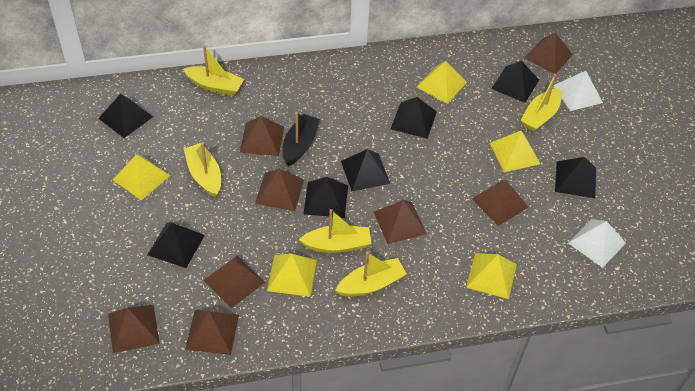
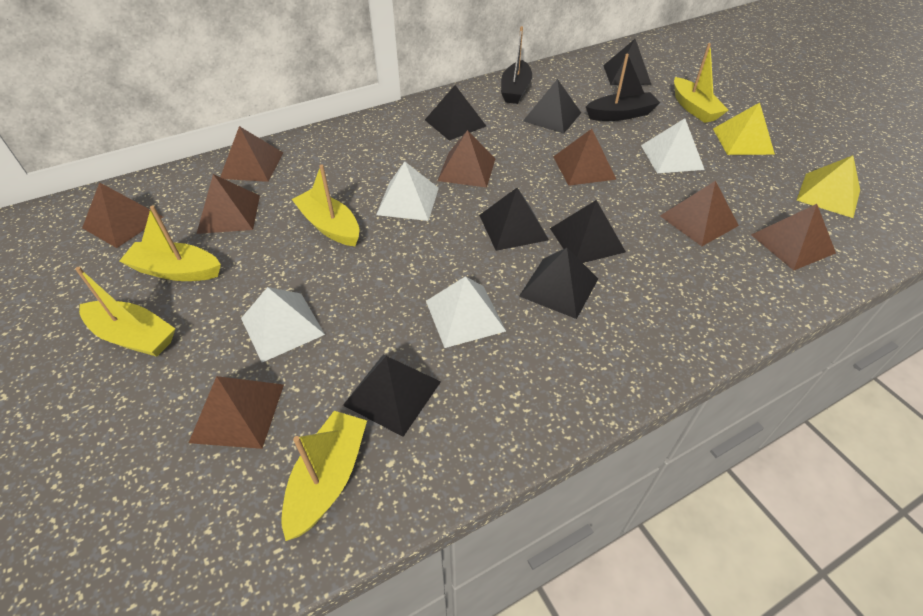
black boat: [282,112,320,166] = 1 -> [501,26,532,104] [586,54,660,121] = 2
white pyramid: [553,71,603,111] [568,219,626,268] = 2 -> [241,287,325,362] [376,161,439,221] [426,276,506,348] [641,118,705,173] = 4
yellow pyramid: [113,154,171,200] [267,254,317,297] [417,61,467,104] [466,253,517,299] [490,131,540,172] = 5 -> [713,103,775,155] [797,155,860,218] = 2

